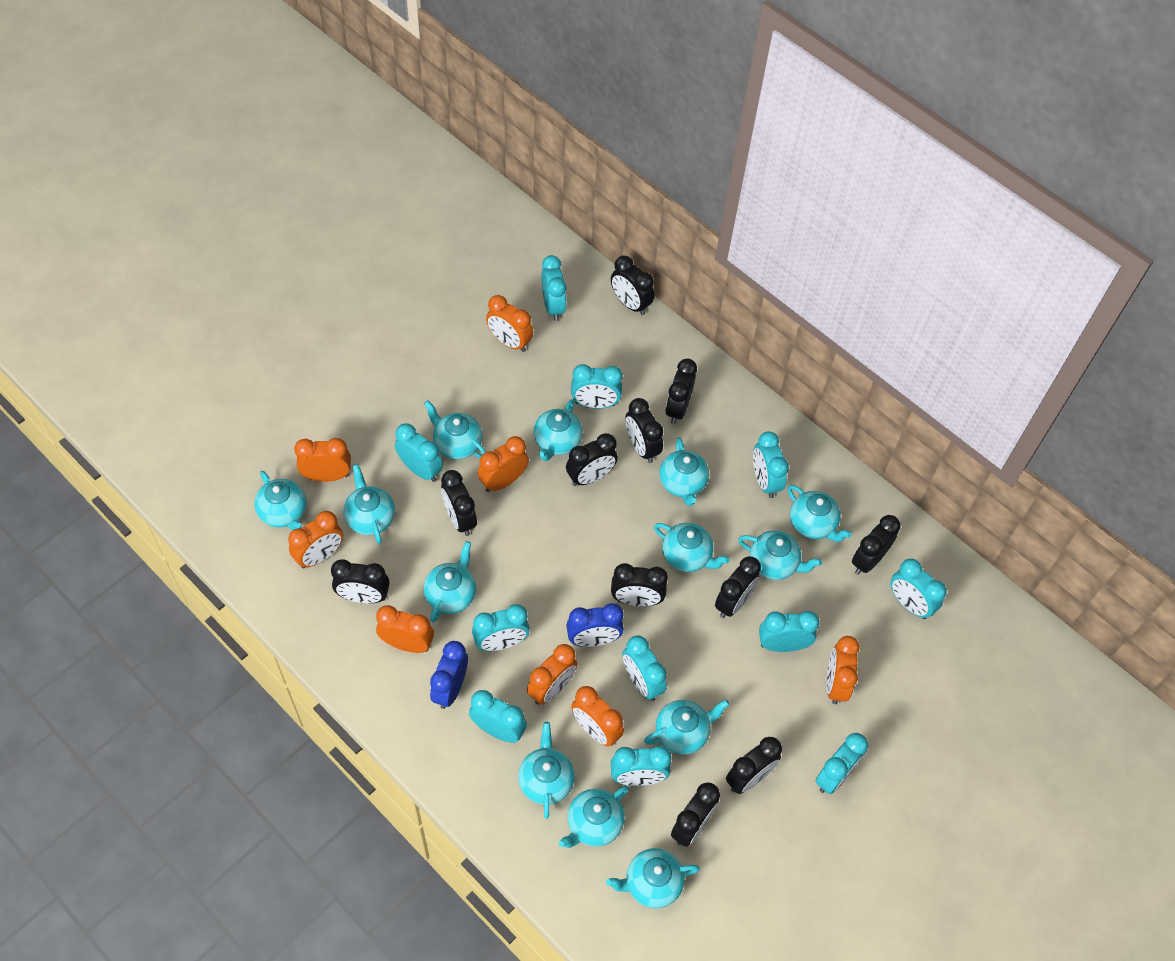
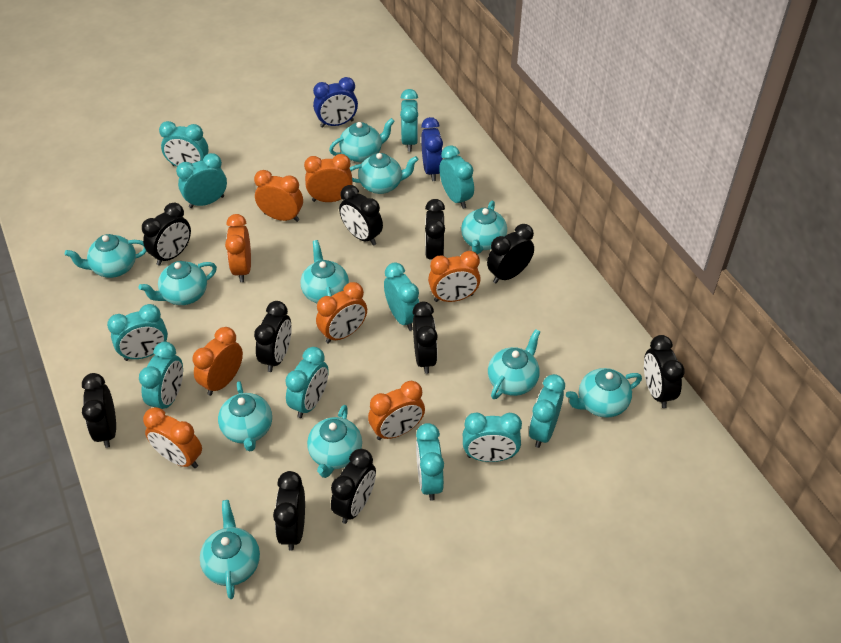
black clock: [331,559,390,604] [441,470,477,536] [566,433,618,486] [611,256,654,315] [611,563,668,607] [625,398,663,463] [665,358,697,424] [671,782,720,847] [715,556,761,618] [726,737,782,794] [852,515,900,575] = 11 -> [82,373,116,448] [142,203,191,266] [254,301,292,372] [273,471,305,551] [331,449,376,524] [339,185,383,245] [413,302,438,374] [425,199,445,260] [487,224,534,283] [644,335,685,408] = 10
turquoise teapot: [254,471,306,531] [343,464,395,544] [423,541,476,623] [424,400,486,460] [518,722,575,819] [534,399,583,461] [559,785,629,848] [606,848,700,908] [644,700,730,755] [654,523,730,572] [659,438,709,506] [738,530,822,580] [788,485,852,542] = 13 -> [65,234,147,278] [139,261,217,305] [200,500,260,599] [218,381,272,452] [300,240,349,303] [307,405,362,478] [329,118,395,162] [349,153,418,194] [461,201,507,254] [488,329,540,399] [566,368,642,418] = 11

